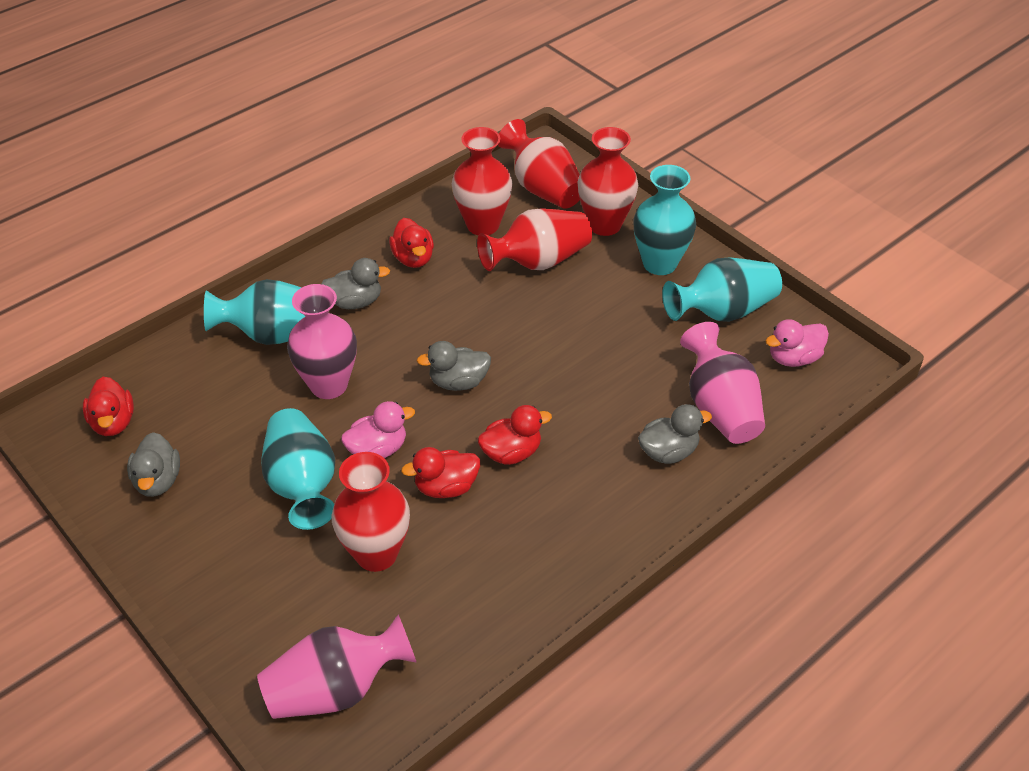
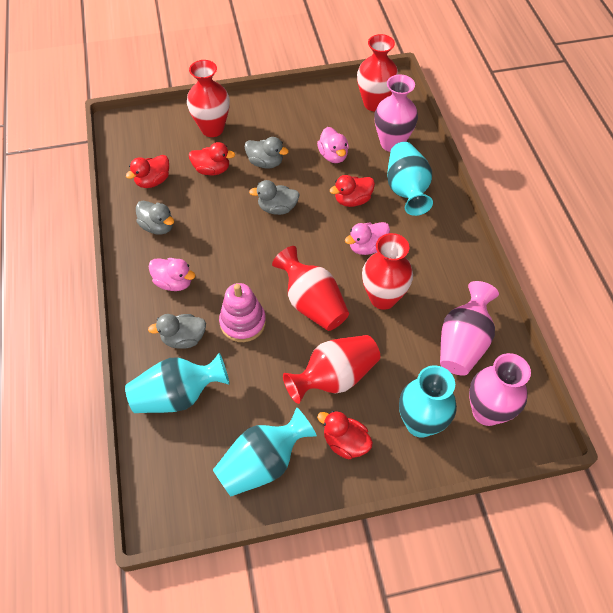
pink duck: [341,401,415,459] [766,319,829,367] = 2 -> [149,258,196,291] [317,127,349,163] [345,222,390,255] = 3
pink stacking toy: none = 0 -> [219,283,266,342] = 1

